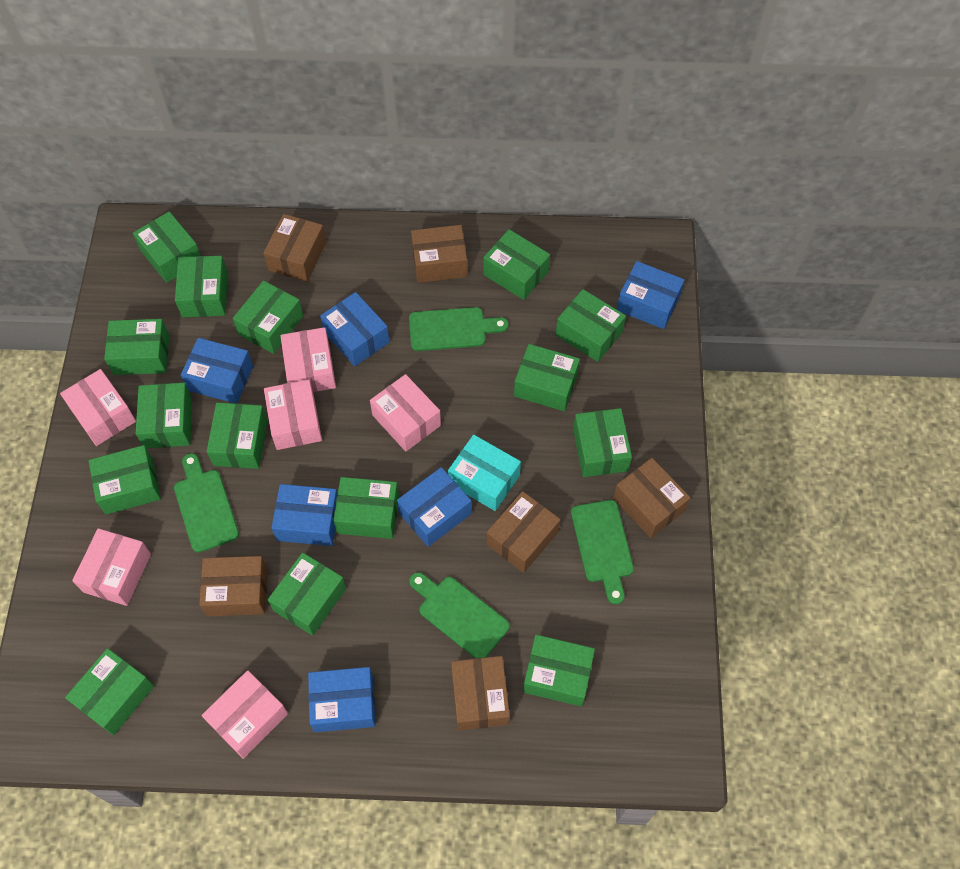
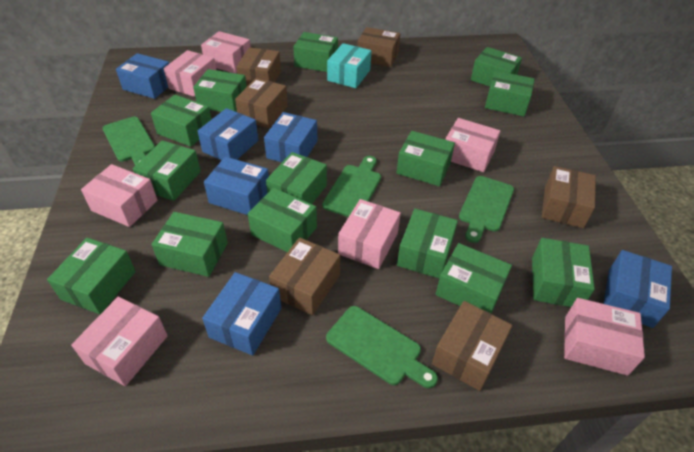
green box: [65,648,154,735] [89,445,161,515] [104,319,169,375] [133,212,201,283] [136,383,192,448] [175,256,228,317] [207,403,267,469] [233,281,303,354] [268,553,346,636] [333,477,399,539] [483,229,550,300] [514,344,580,411] [523,635,595,707] [556,289,626,362] [573,408,632,477] = 15 -> [47,238,136,314] [133,140,201,201] [151,95,212,147] [151,212,228,277] [193,69,247,112] [248,188,317,252] [266,152,327,204] [293,32,338,72] [396,131,455,186] [397,209,458,279] [436,243,512,313] [471,47,522,87] [485,71,535,116] [532,238,595,307] = 14
pink box: [60,369,136,446] [72,528,151,606] [202,670,288,759] [264,379,322,450] [281,327,336,392] [370,374,441,451] = 6 -> [71,297,168,386] [81,164,157,227] [164,50,216,97] [201,31,251,74] [338,199,401,269] [445,118,500,172] [564,298,645,376] = 7

